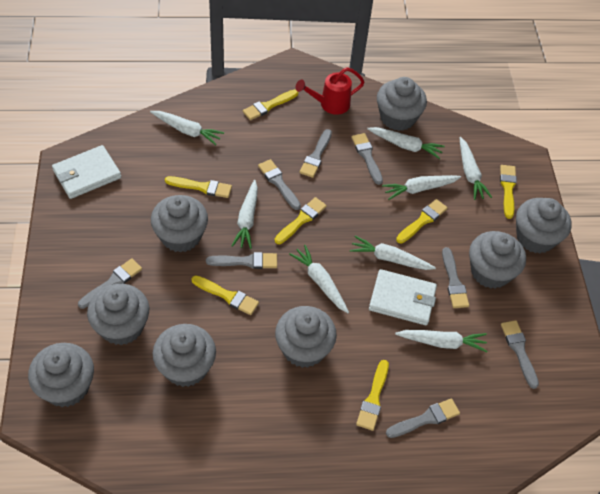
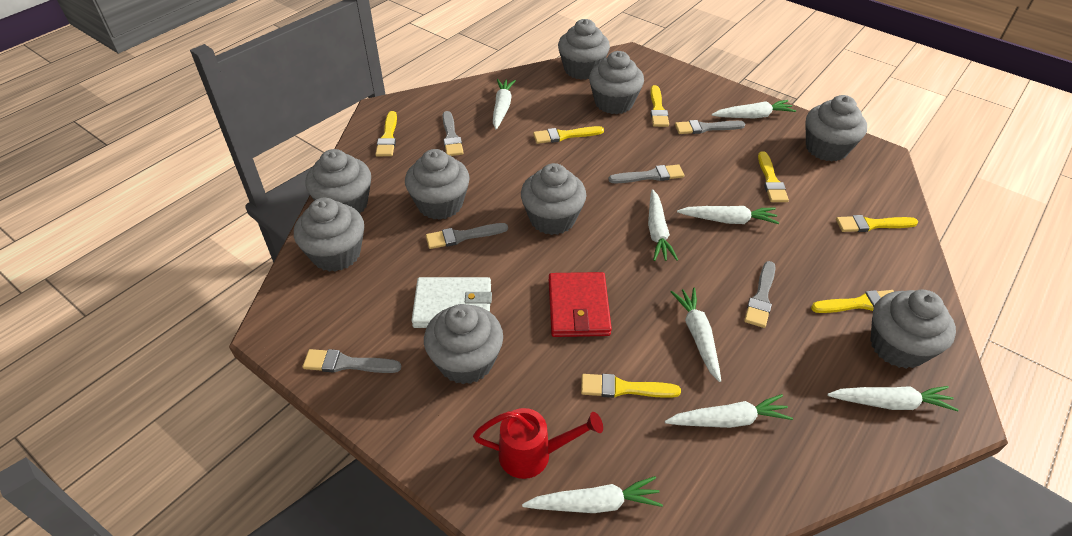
grey brush: [78,258,142,309] [206,252,277,269] [258,159,301,210] [299,129,332,178] [351,133,383,185] [386,398,460,438] [442,247,469,308] [501,320,539,389] = 8 -> [303,349,402,373] [426,223,508,249] [443,111,464,156] [608,164,684,183] [675,120,745,134] [744,261,776,328] = 6
grey cupcake: [28,343,94,407] [87,284,149,345] [151,195,208,253] [153,324,216,387] [275,306,337,368] [377,77,427,131] [469,231,526,289] [516,198,571,253] = 8 -> [294,198,364,272] [306,149,371,213] [405,149,470,220] [424,304,503,384] [521,163,586,235] [558,19,610,80] [589,51,644,114] [806,95,867,162] [870,290,956,369] = 9
red wallet: none = 0 -> [549,272,612,337] = 1
white wallet: [52,145,121,199] [369,269,437,325] = 2 -> [411,277,492,328] = 1

